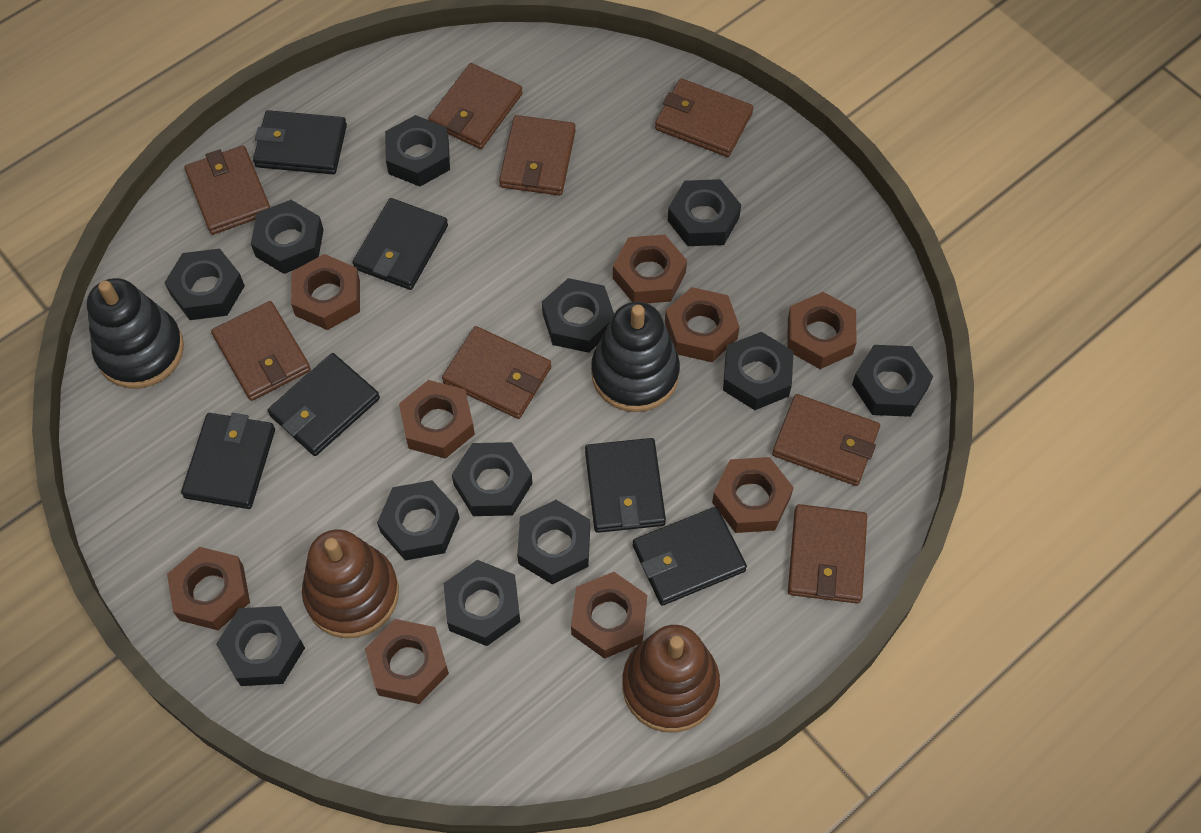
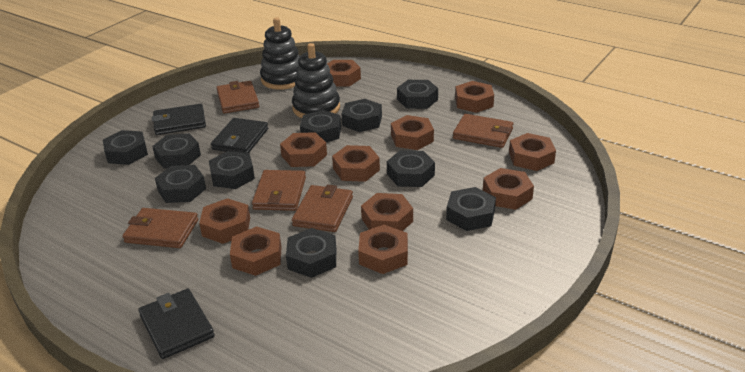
black nut: [164,249,245,320] [216,606,305,686] [251,200,324,274] [377,480,459,560] [385,115,450,187] [444,560,520,646] [452,442,533,516] [517,500,590,584] [542,278,614,353] [668,179,741,246] [723,332,794,410] [852,345,933,417] = 12 -> [103,130,148,165] [152,133,201,169] [155,165,206,203] [209,151,255,189] [286,228,336,278] [300,110,341,142] [341,99,382,132] [387,150,435,187] [397,80,438,109] [446,187,496,231] = 10
black wallet: [181,413,275,509] [253,110,347,174] [268,353,380,456] [352,198,448,290] [585,438,666,533] [633,507,747,606] = 6 -> [138,289,215,359] [152,104,206,135] [211,118,268,154] = 3
brown nut: [167,547,250,630] [291,254,360,330] [365,619,449,704] [399,380,475,459] [571,572,647,659] [613,235,687,303] [665,287,740,362] [712,457,794,533] [787,292,857,369] = 9 -> [199,198,250,244] [230,226,281,276] [280,132,327,167] [327,60,361,87] [332,145,380,182] [358,224,408,274] [361,193,413,231] [391,115,434,150] [455,81,494,113] [483,168,534,210] [509,133,556,171] = 11
brown stacking toy: [302,529,399,638] [622,625,720,733] = 2 -> none = 0
brown wallet: [184,146,270,235] [211,301,311,401] [428,63,523,149] [442,326,551,419] [499,115,576,196] [655,78,753,157] [772,394,880,486] [788,504,867,604] = 8 -> [122,208,198,248] [216,81,259,114] [252,170,306,211] [292,184,353,232] [453,114,513,148] = 5

